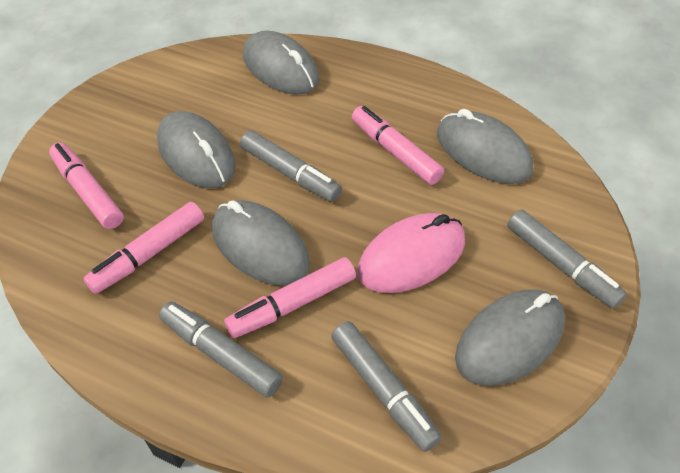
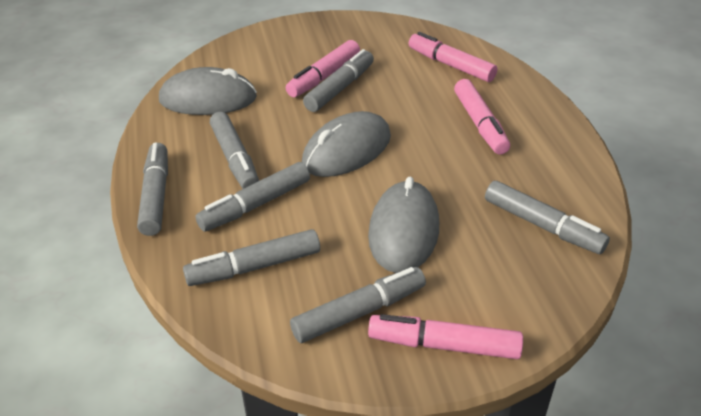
grey marker: [159,302,283,398] [240,130,342,202] [331,321,442,452] [507,209,627,309] = 4 -> [137,143,168,236] [183,229,320,286] [195,162,310,232] [210,112,259,189] [290,267,426,343] [303,49,374,112] [485,181,610,254] = 7
grey mouse: [157,111,236,188] [212,200,310,286] [243,31,319,95] [437,109,533,184] [455,289,565,386] = 5 -> [159,67,257,115] [302,111,391,177] [368,177,439,273] = 3
pink mouse: [357,213,465,293] = 1 -> none = 0

